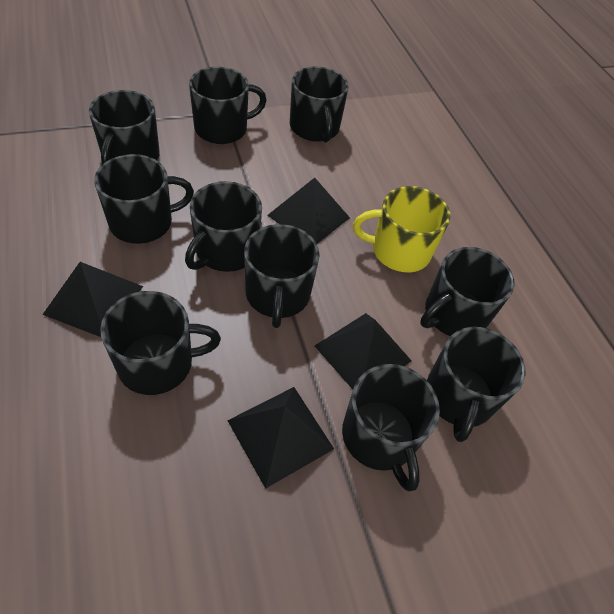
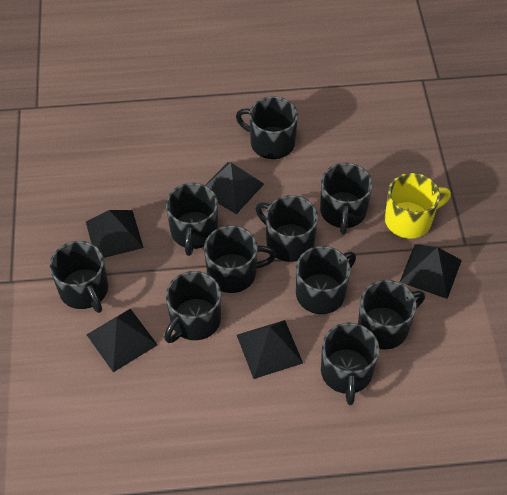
black pyramid: [42,262,143,337] [228,387,334,489] [267,178,350,244] [315,313,412,389] = 4 -> [86,210,144,258] [87,309,158,372] [206,162,264,214] [237,320,303,379] [400,244,462,299] = 5

